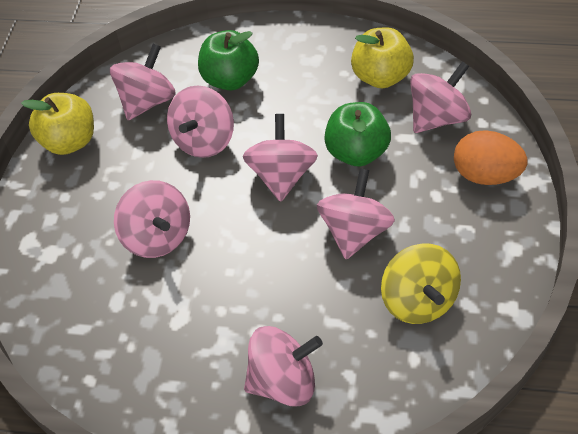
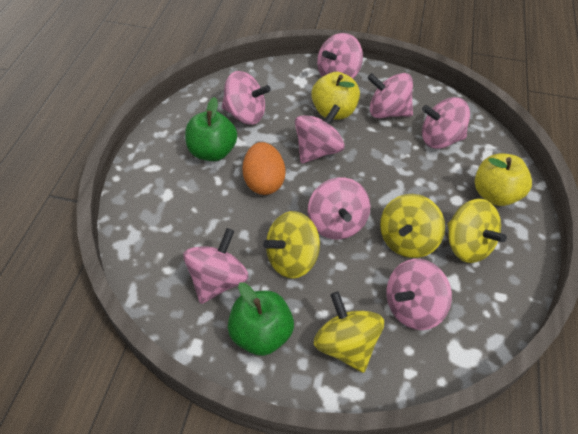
pink spinning top: [110,43,176,120] [114,180,190,258] [167,86,234,158] [243,114,318,202] [244,326,323,407] [317,168,395,259] [410,61,471,133] = 7 -> [183,228,248,304] [222,71,271,125] [295,104,345,163] [308,177,370,239] [317,33,363,79] [367,73,413,118] [386,259,452,330] [422,97,470,149] = 8
yellow spinning top: [381,244,461,324] = 1 -> [263,211,320,279] [314,292,384,373] [380,194,445,258] [448,199,507,263] = 4

